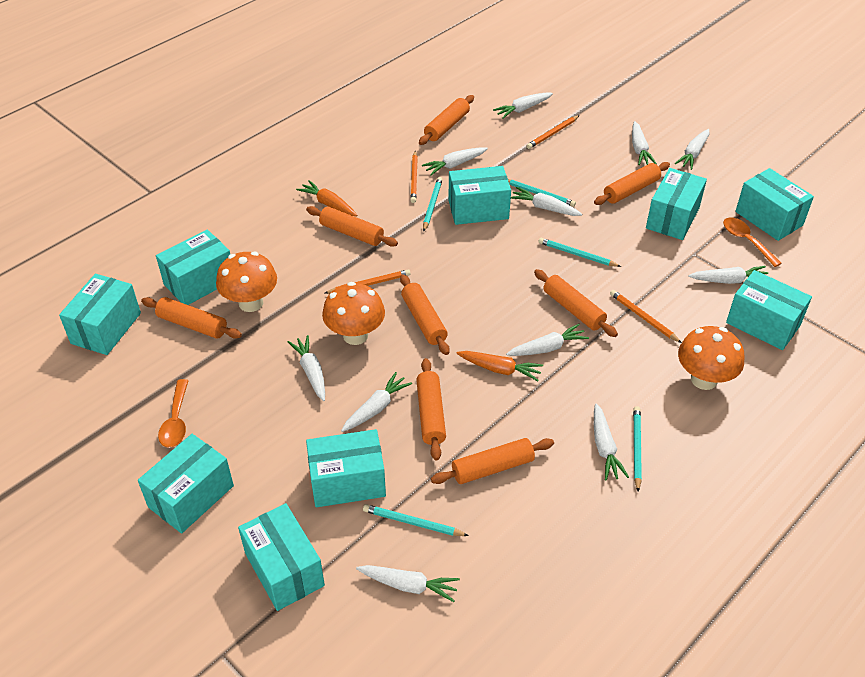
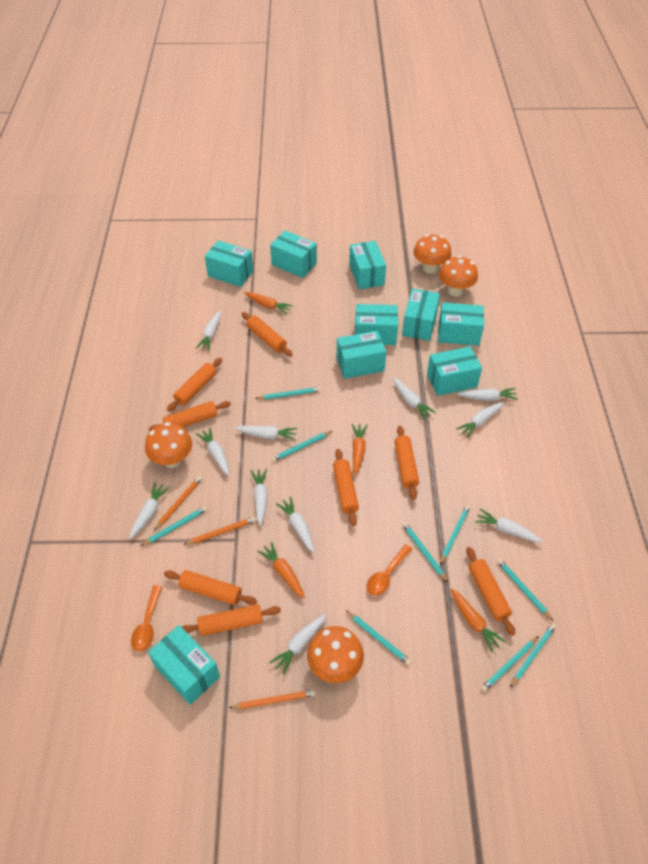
orange carrot: [296,180,357,216] [456,351,543,381] = 2 -> [244,292,293,314] [257,542,305,599] [352,424,368,476] [450,589,506,652] = 4
orange mushroom: [216,252,277,312] [322,282,385,345] [678,326,744,390] = 3 -> [145,422,192,468] [307,626,364,683] [413,234,452,274] [439,256,478,297] = 4
orange pencil: [325,269,410,294] [410,151,418,203] [526,115,580,149] [610,290,682,343] = 4 -> [154,476,202,531] [183,517,256,545] [229,690,315,709] = 3
turquoise pencil: [363,504,469,536] [423,177,443,232] [508,179,576,207] [538,238,621,267] [633,406,642,492] = 5 -> [141,506,207,546] [255,387,321,400] [271,431,332,462] [346,611,411,665] [402,522,448,582] [440,505,470,565] [481,636,539,692] [497,559,553,621] [510,624,556,688] = 9

